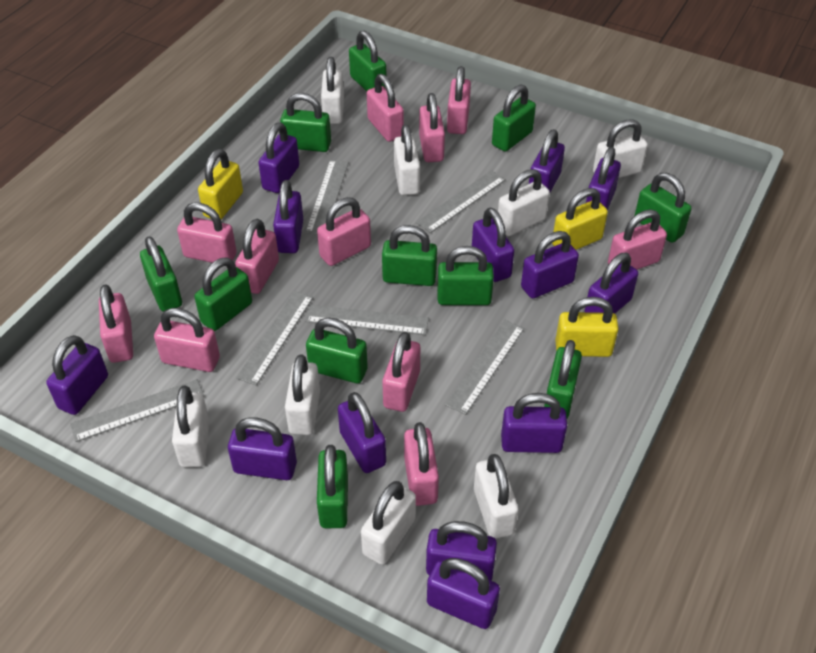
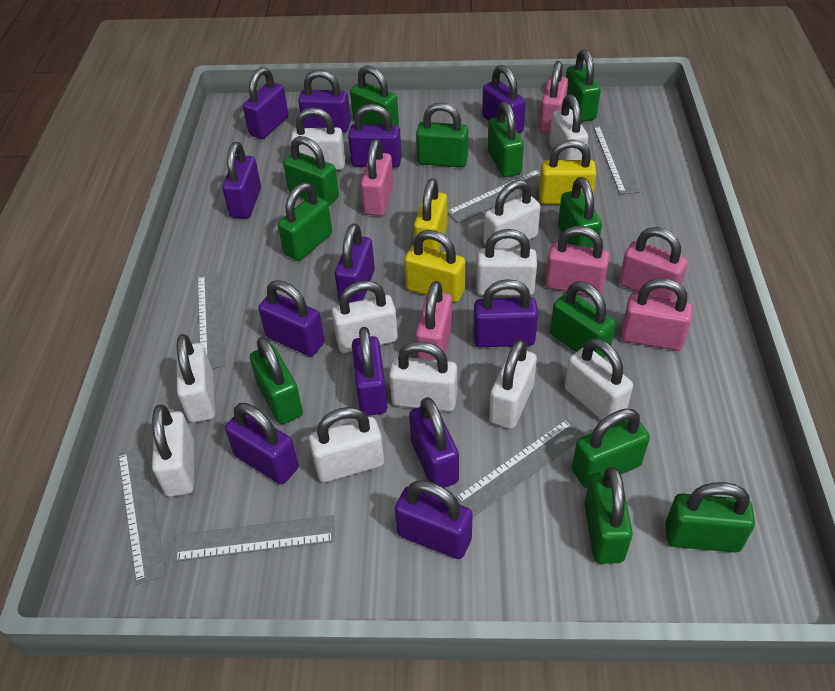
green padlock: [140,236,182,312] [194,257,252,331] [280,93,331,152] [306,318,368,383] [317,445,348,528] [349,31,386,91] [382,225,437,286] [437,246,494,305] [492,85,536,152] [544,340,582,418] [635,173,691,243] = 11 -> [250,337,303,424] [278,183,332,261] [283,136,339,206] [350,65,399,125] [416,103,468,168] [488,102,524,177] [550,281,616,358] [558,177,602,248] [566,49,601,122] [572,409,650,488] [584,467,633,564] [665,482,755,553] = 12
pink padlock: [99,284,133,363] [154,308,220,372] [177,202,237,263] [235,219,279,294] [317,197,371,266] [367,74,404,142] [382,332,420,412] [404,422,439,506] [419,93,445,162] [447,66,471,134] [608,210,667,270] = 11 -> [361,139,393,216] [415,281,452,360] [539,61,568,133] [545,226,610,295] [619,227,688,300] [621,278,693,351] = 6
purple padlock: [46,335,108,415] [228,417,297,480] [258,122,299,193] [273,180,303,253] [338,392,386,473] [426,521,497,580] [427,558,500,629] [472,208,514,282] [501,393,567,453] [521,231,579,298] [529,129,565,192] [584,252,638,314] [586,147,621,210] = 13 -> [222,142,261,218] [225,403,299,484] [243,67,288,139] [258,280,325,356] [298,69,351,132] [335,223,375,303] [348,104,402,168] [352,327,387,416] [395,480,473,559] [409,397,459,488] [473,279,538,347] [482,65,526,133] = 12
white padlock: [172,386,210,467] [285,354,320,435] [321,57,344,124] [361,481,416,565] [394,124,420,195] [474,454,519,539] [498,169,550,236] [593,119,648,178] = 8 -> [152,405,194,497] [176,334,215,423] [291,107,345,170] [309,407,384,482] [332,281,398,353] [389,341,457,411] [476,229,537,296] [483,180,540,249] [489,339,537,429] [550,94,588,160] [565,338,633,420] = 11

